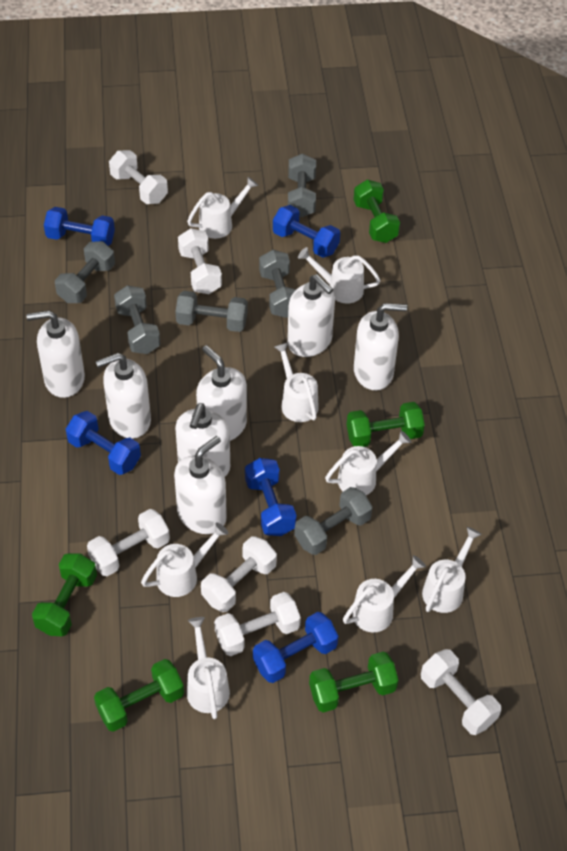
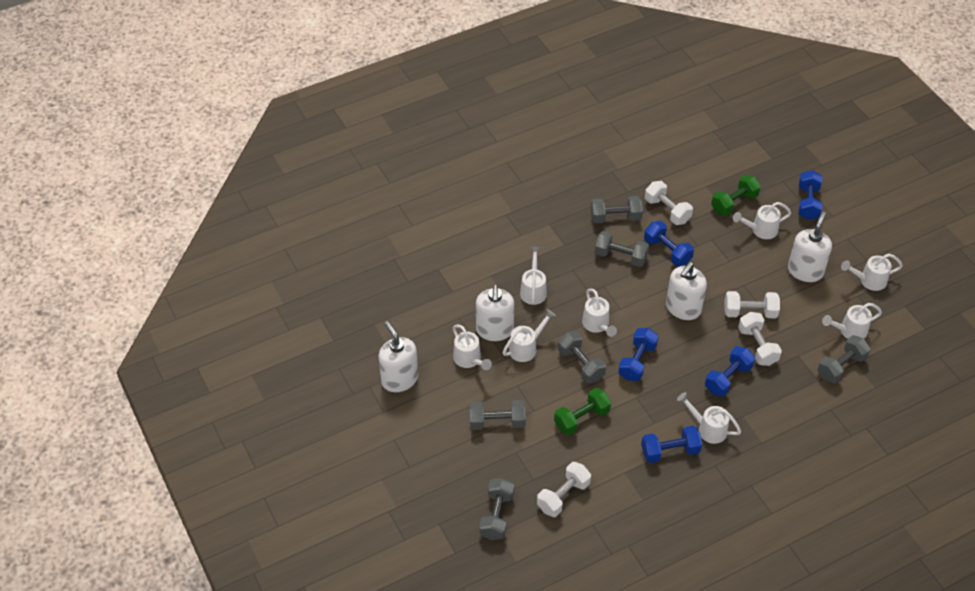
green dumbbell: [32,553,97,636] [94,659,184,732] [309,651,398,713] [347,402,425,447] [353,180,400,243] = 5 -> [554,388,611,435] [711,175,761,216] = 2
white dumbbell: [87,509,170,576] [109,150,168,204] [178,228,222,294] [201,536,277,612] [214,592,301,656] [421,649,501,735] = 6 -> [537,462,591,517] [645,181,693,225] [725,291,780,318] [738,312,782,366] = 4
white soap dispenser: [26,310,85,398] [96,353,151,439] [174,436,227,534] [175,403,230,477] [196,345,247,441] [287,274,335,357] [354,303,407,390] = 7 -> [379,321,418,392] [476,284,514,341] [666,262,707,320] [788,212,832,282] = 4

